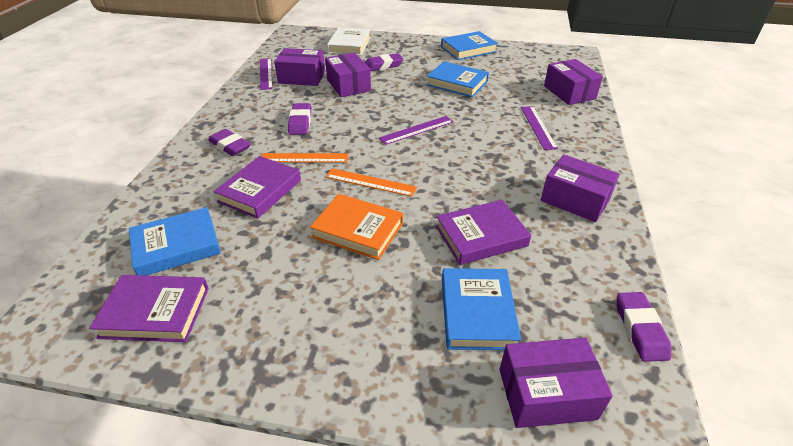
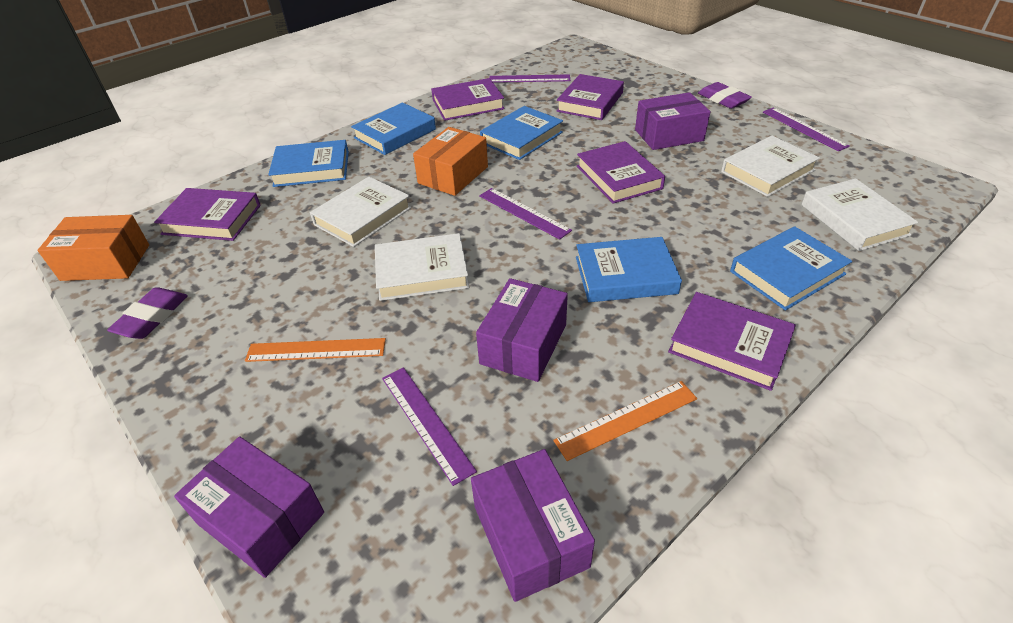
blue book: [129,207,221,276] [426,61,489,97] [441,31,498,60] [442,268,521,350] = 4 -> [268,140,349,187] [351,102,436,155] [480,106,563,160] [576,237,682,302] [730,226,852,310] = 5
orange book: [310,194,403,260] = 1 -> none = 0
orange box: none = 0 -> [37,215,149,281] [413,127,488,196] = 2
purple book: [89,275,209,342] [214,156,301,219] [436,200,531,265] = 3 -> [154,188,261,241] [431,78,504,121] [556,74,624,120] [577,141,665,204] [668,292,796,391] = 5
purple box: [274,48,325,86] [325,52,371,97] [499,337,613,428] [541,155,620,222] [544,59,603,105] = 5 -> [174,437,324,578] [471,449,595,602] [476,278,568,382] [635,92,711,150] = 4
purple eraser: [208,129,250,156] [288,103,311,135] [365,53,404,71] [617,292,671,362] = 4 -> [107,287,188,339] [698,82,752,109] = 2
purple ruler: [260,58,273,90] [379,116,454,145] [521,106,558,150] = 3 -> [382,367,477,486] [479,188,572,240] [489,74,570,83] [763,107,850,151] = 4
white book: [327,27,371,55] = 1 -> [310,177,411,247] [375,233,469,301] [721,136,820,197] [801,178,918,251] = 4

